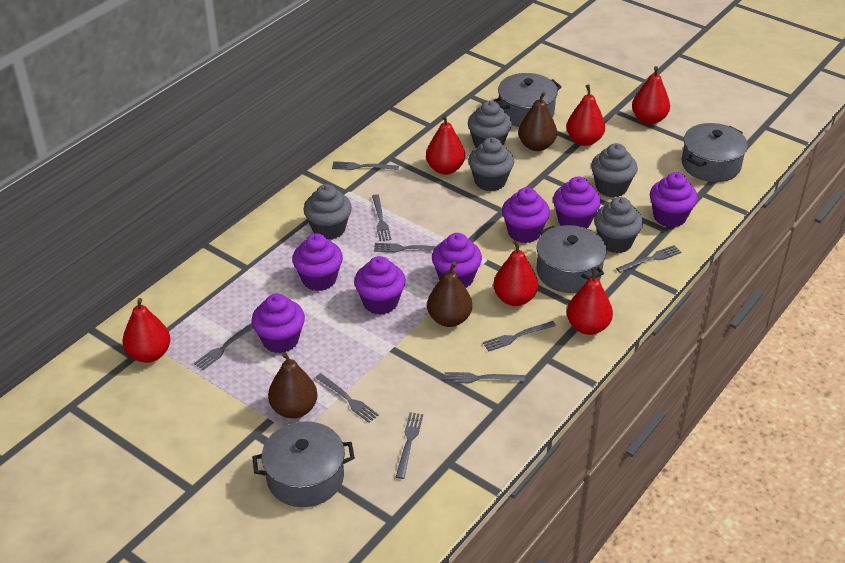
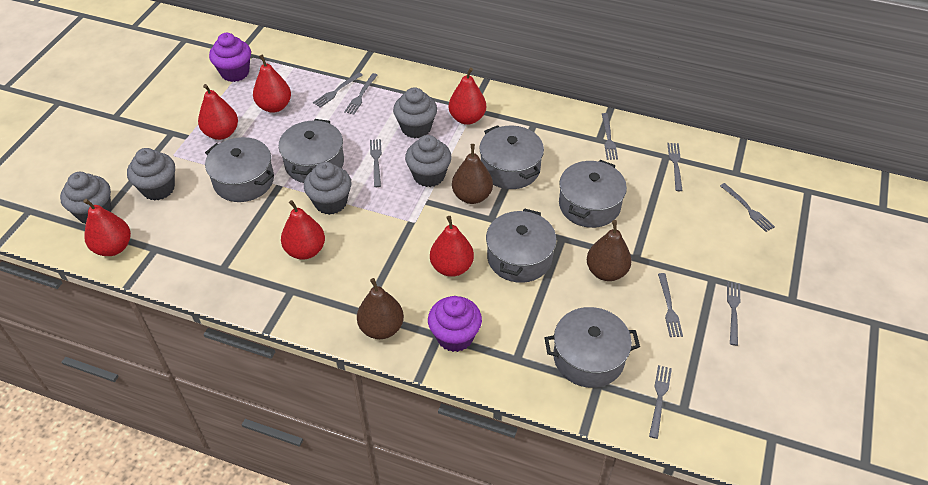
grey pot: [252,421,355,507] [493,73,561,127] [536,225,607,293] [681,123,748,182] = 4 -> [205,137,274,202] [279,119,344,183] [479,125,544,189] [486,208,557,283] [545,307,640,388] [559,160,627,228] = 6
purple cupcake: [251,294,305,353] [292,233,343,291] [354,256,406,315] [432,233,482,288] [502,187,550,243] [553,176,601,228] [650,172,698,228] = 7 -> [209,33,251,82] [428,296,482,352] = 2

